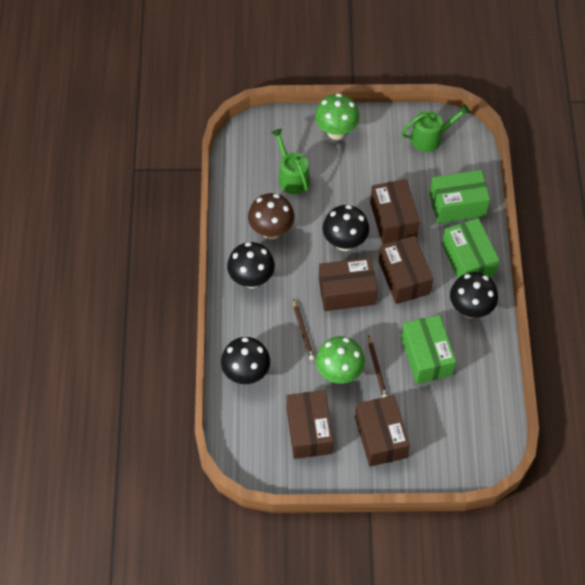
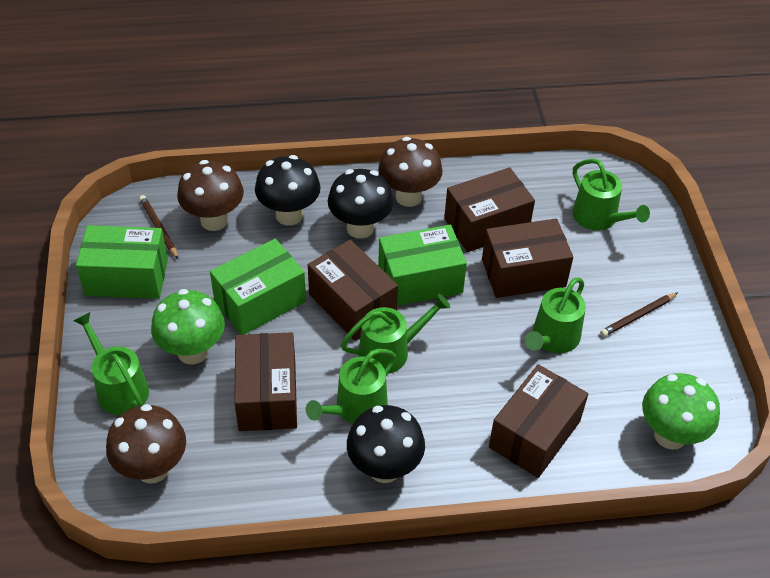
black mushroom: [221,337,270,384] [227,242,275,288] [323,205,369,251] [450,272,498,318] = 4 -> [255,155,320,225] [328,169,394,239] [347,405,425,483] = 3
brown mushroom: [248,193,295,239] = 1 -> [106,404,186,484] [177,160,244,231] [378,137,443,207] = 3
green watering can: [271,128,310,194] [401,104,470,152] = 2 -> [73,312,149,415] [306,349,396,424] [341,294,450,374] [525,277,586,353] [572,158,650,230] = 5

